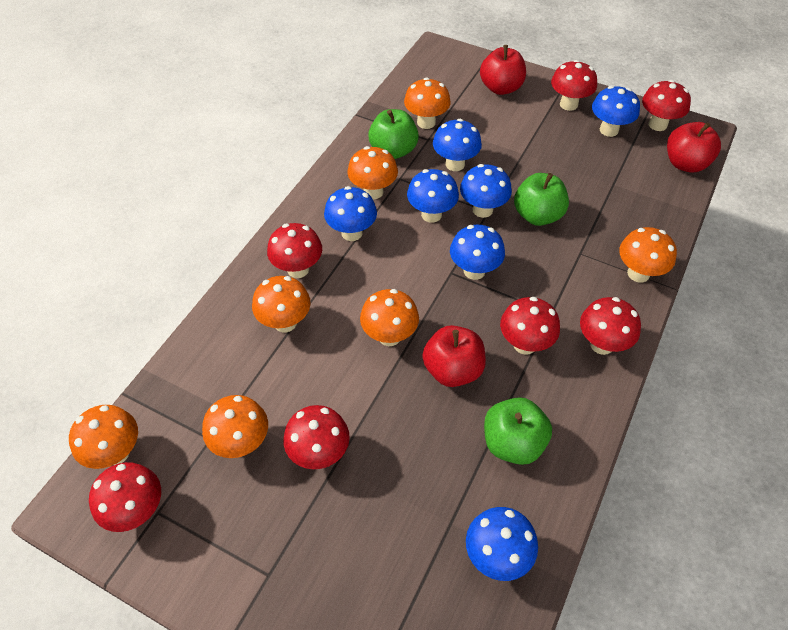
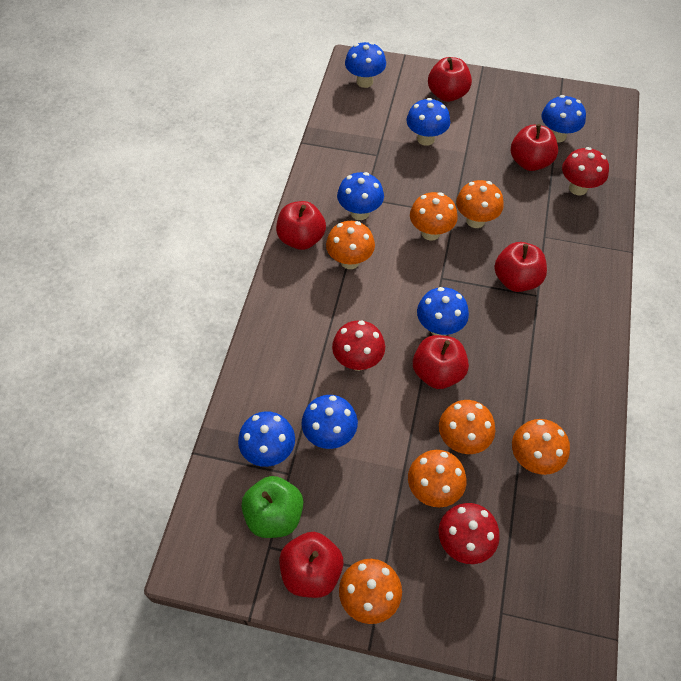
green apple: [368,109,419,159] [484,397,552,465] [514,173,569,226] = 3 -> [241,476,303,538] = 1
red apple: [422,325,486,387] [480,45,526,95] [667,122,721,172] = 3 -> [276,201,326,250] [279,532,343,598] [413,335,469,389] [428,57,472,102] [494,242,547,292] [511,124,558,171] = 6
red mushroom: [89,462,161,532] [267,223,322,278] [283,405,350,469] [500,297,560,355] [551,60,597,111] [580,297,641,355] [642,80,691,131] = 7 -> [332,320,385,371] [439,503,500,564] [562,147,609,196] = 3

